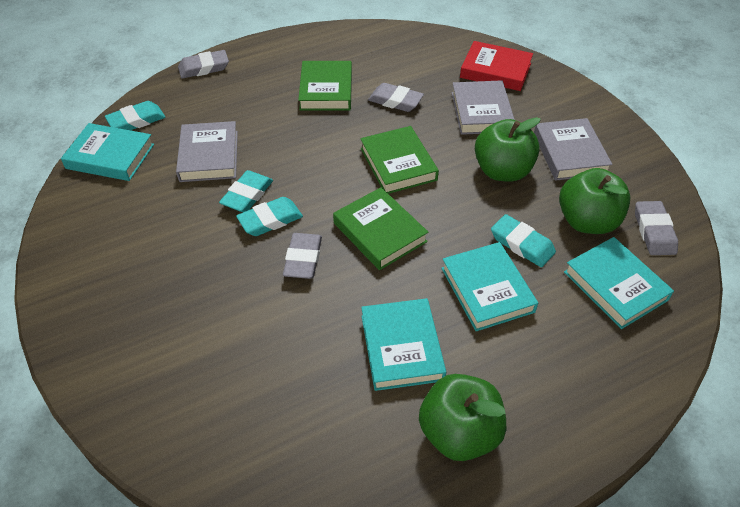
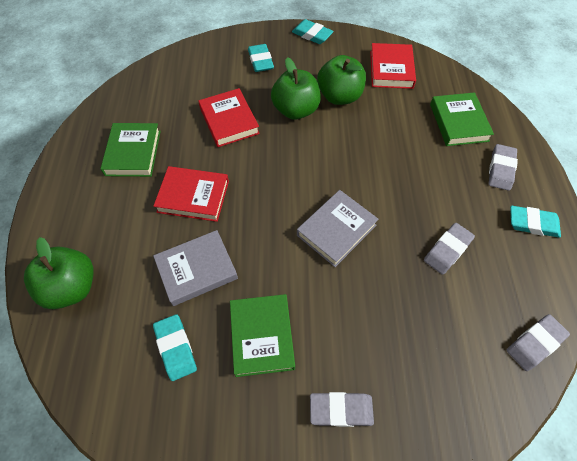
grey book: [176,121,238,182] [451,80,515,135] [534,118,613,181] = 3 -> [153,230,238,306] [297,190,379,267] = 2
red book: [460,41,533,91] = 1 -> [154,166,229,222] [198,88,260,147] [370,43,416,89] = 3
turquoise book: [61,123,154,181] [361,298,446,391] [441,242,538,331] [564,237,674,329] = 4 -> none = 0

